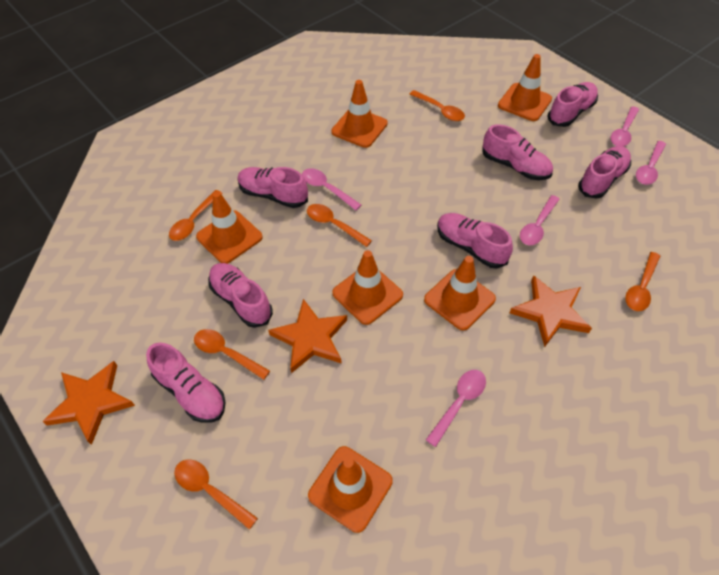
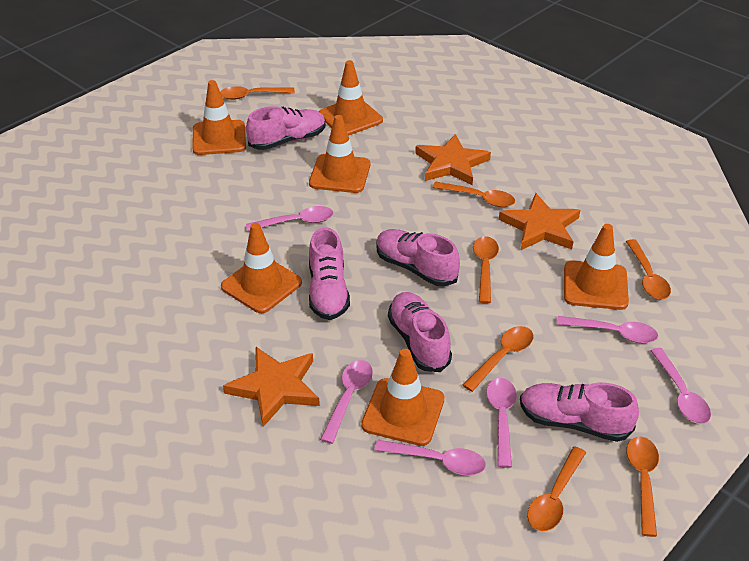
orange spoon: [169,190,223,241] [174,460,258,530] [194,329,270,380] [307,204,372,247] [409,90,465,121] [625,252,660,311] = 6 -> [220,86,295,100] [432,182,515,207] [462,326,533,392] [473,236,499,304] [527,446,586,531] [626,239,671,299] [626,437,659,537] = 7
pink shoe: [146,343,226,423] [208,263,273,328] [237,167,308,208] [437,213,513,268] [483,124,553,180] [548,82,598,127] [578,146,631,198] = 7 -> [246,106,326,150] [309,227,350,320] [377,229,460,287] [388,292,452,372] [520,382,639,442] = 5
pink spoon: [302,168,361,210] [426,370,486,447] [520,195,560,245] [610,106,639,146] [636,141,666,185] = 5 -> [246,206,333,231] [320,360,373,444] [374,440,486,476] [486,378,517,468] [557,316,658,343] [651,348,711,424] = 6

